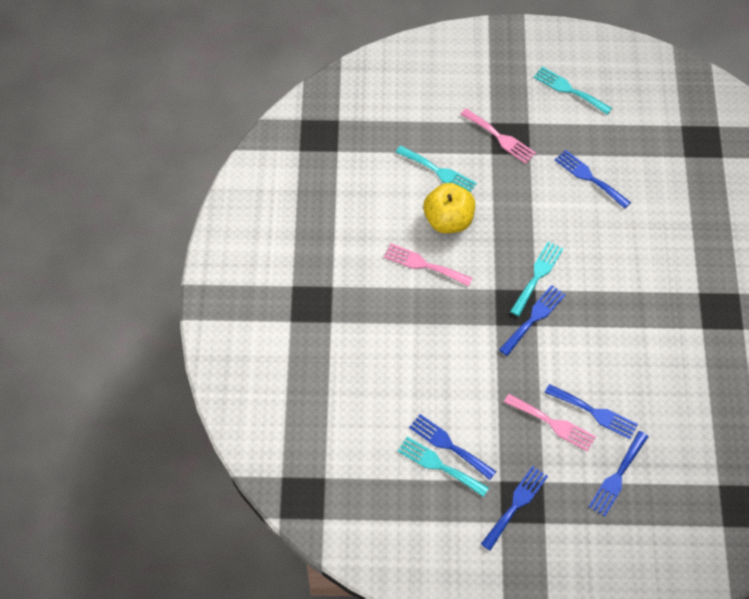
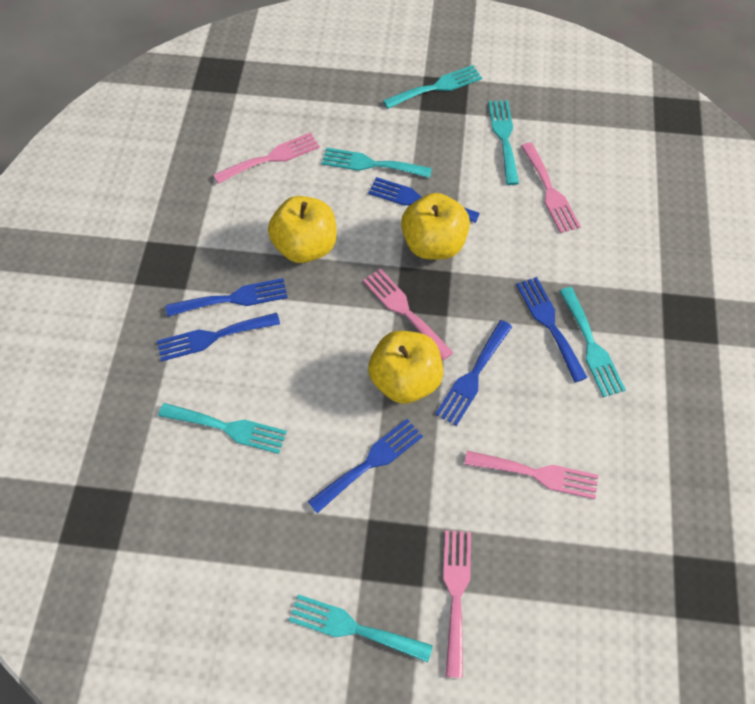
pink fork: [384,243,472,286] [460,108,536,164] [504,394,596,452] = 3 -> [214,132,320,184] [363,268,453,361] [443,530,471,678] [464,450,598,499] [521,142,581,233] = 5
turquoise fork: [395,145,477,192] [397,437,489,497] [510,241,563,316] [533,67,612,115] = 4 -> [159,403,287,454] [289,594,433,662] [322,147,432,178] [383,65,482,109] [488,100,519,185] [560,287,626,397] = 6
yellow apple: [423,183,475,233] = 1 -> [268,196,337,263] [368,331,443,404] [401,193,470,260] = 3

